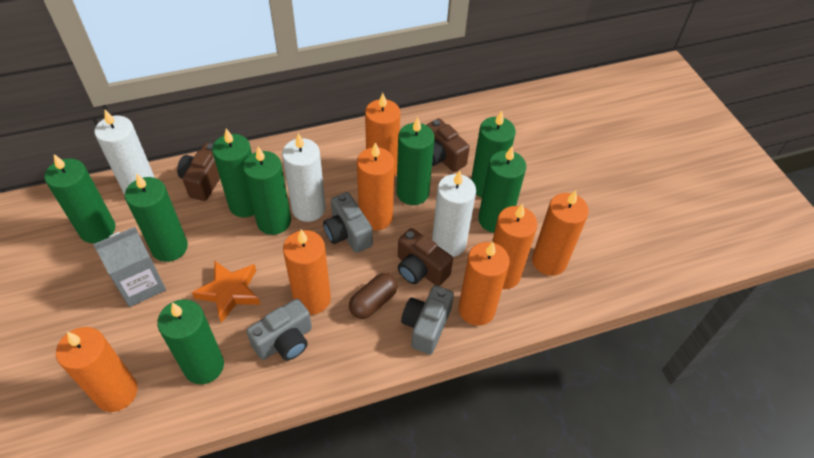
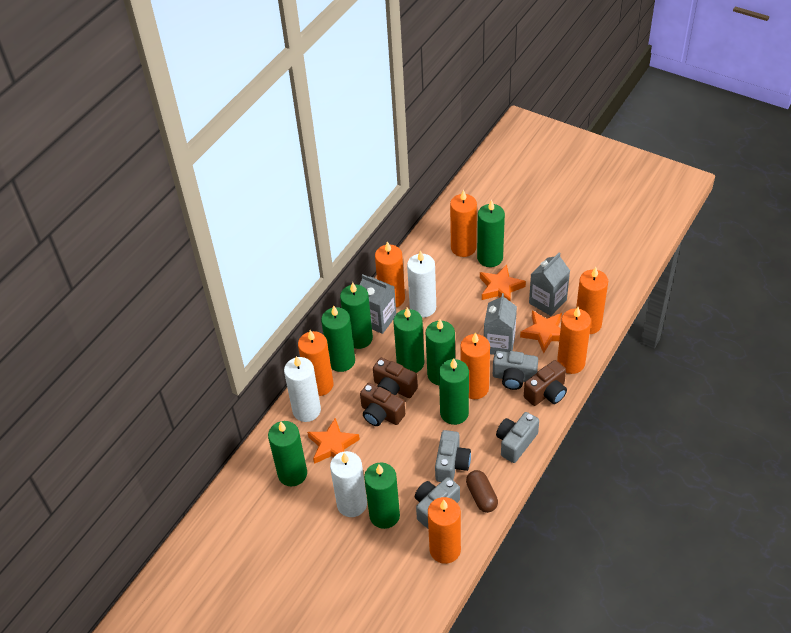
grey camera: [246,299,312,360] [323,192,373,253] [401,285,454,354] = 3 -> [415,477,460,528] [435,430,471,482] [493,351,538,390] [496,412,539,463] = 4
grey carton: [93,227,166,307] = 1 -> [360,274,396,334] [484,293,517,355] [529,253,570,316] = 3
orange star: [192,260,260,323] = 1 -> [307,418,360,464] [480,264,526,302] [520,310,562,353] = 3

